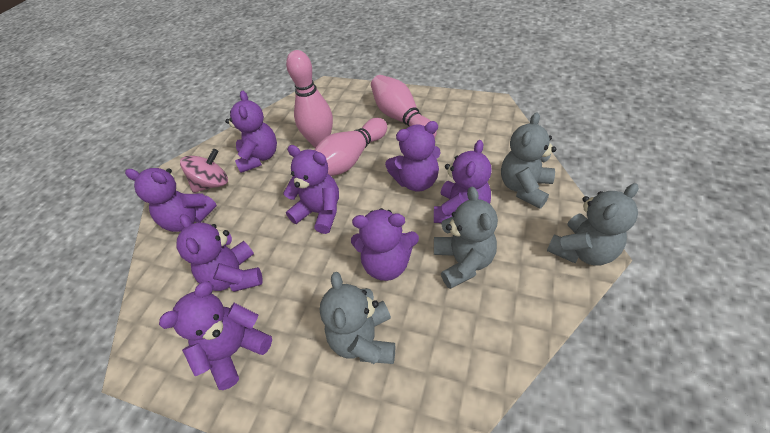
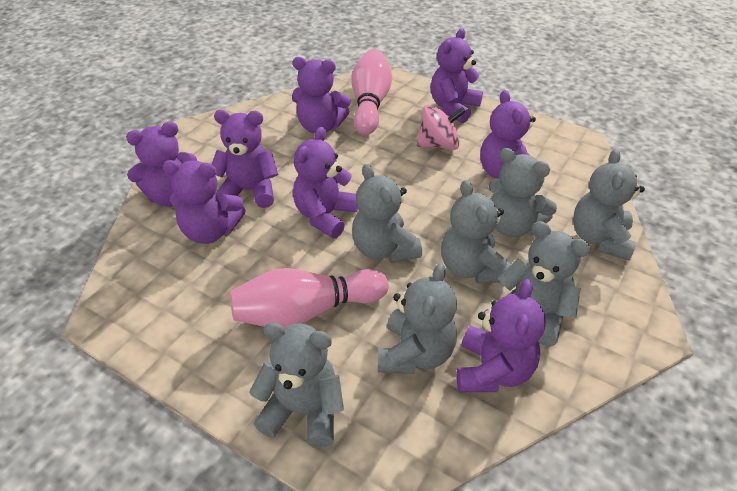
grey teddy bear: [319,272,395,364] [434,187,498,289] [501,112,556,209] [547,183,639,266] = 4 -> [249,322,344,448] [352,164,422,263] [378,263,457,374] [441,180,511,283] [489,148,557,237] [491,221,591,346] [573,149,645,261] = 7
pink bowling pin: [286,50,333,148] [314,118,387,176] [371,75,437,138] = 3 -> [230,268,389,328] [352,49,392,135] = 2

